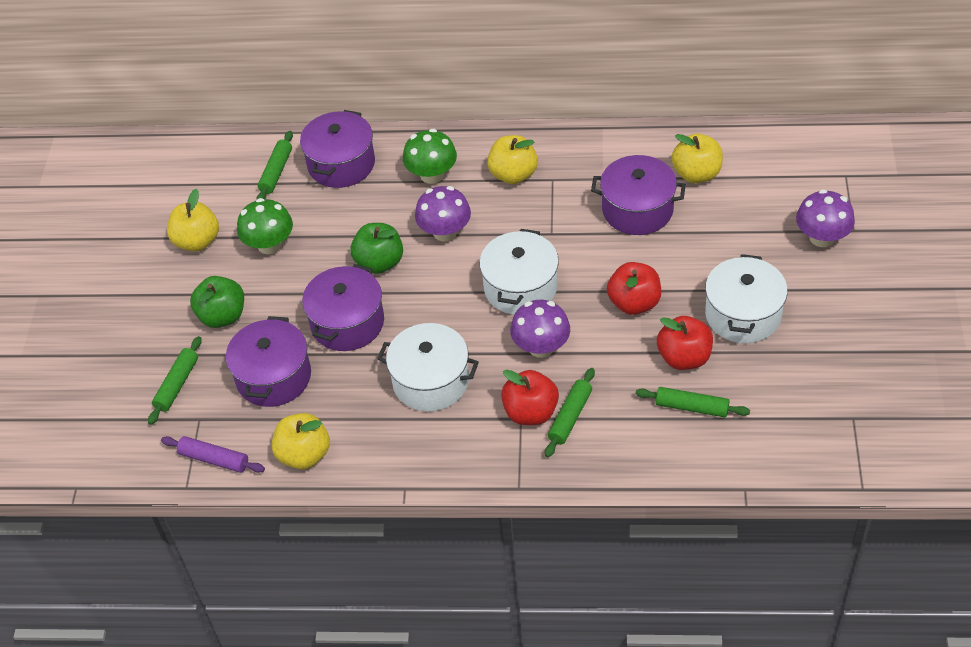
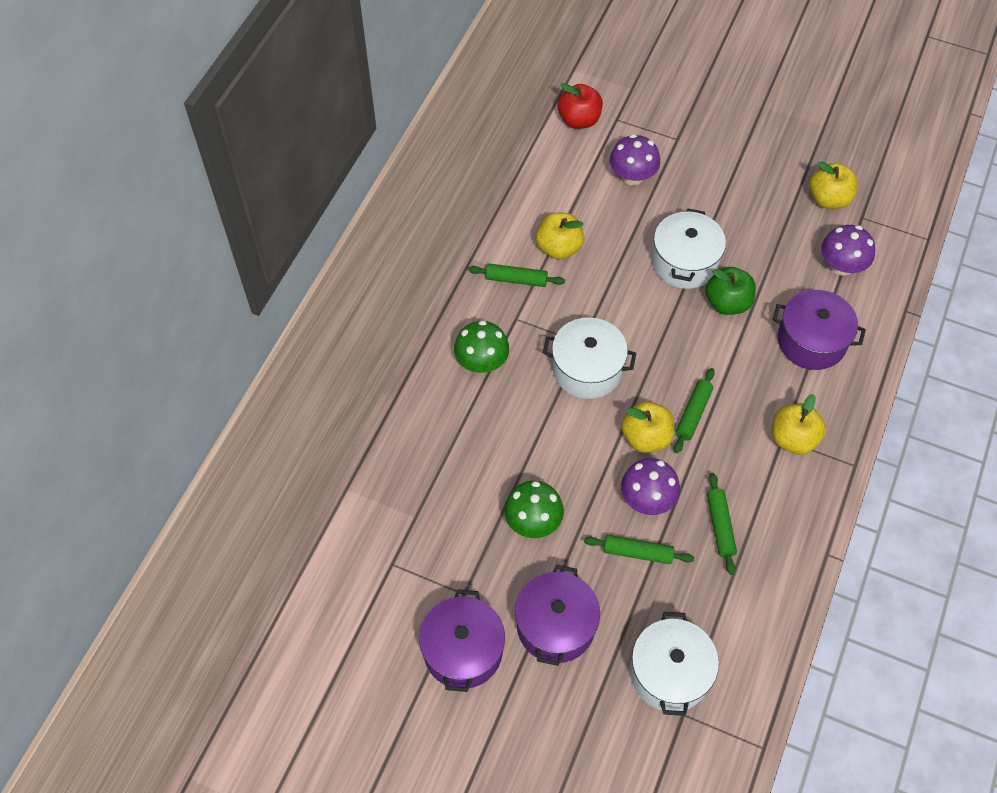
green apple: [190,276,244,328] [350,223,403,274] = 2 -> [706,267,756,315] = 1
purple pot: [226,316,311,407] [300,110,375,188] [302,264,384,351] [591,155,686,235] = 4 -> [419,589,505,692] [515,565,600,666] [772,290,866,370] = 3
purple rolling pin: [161,436,265,473] = 1 -> none = 0
red apple: [501,370,559,425] [607,262,661,315] [657,316,713,370] = 3 -> [557,83,603,129] = 1

